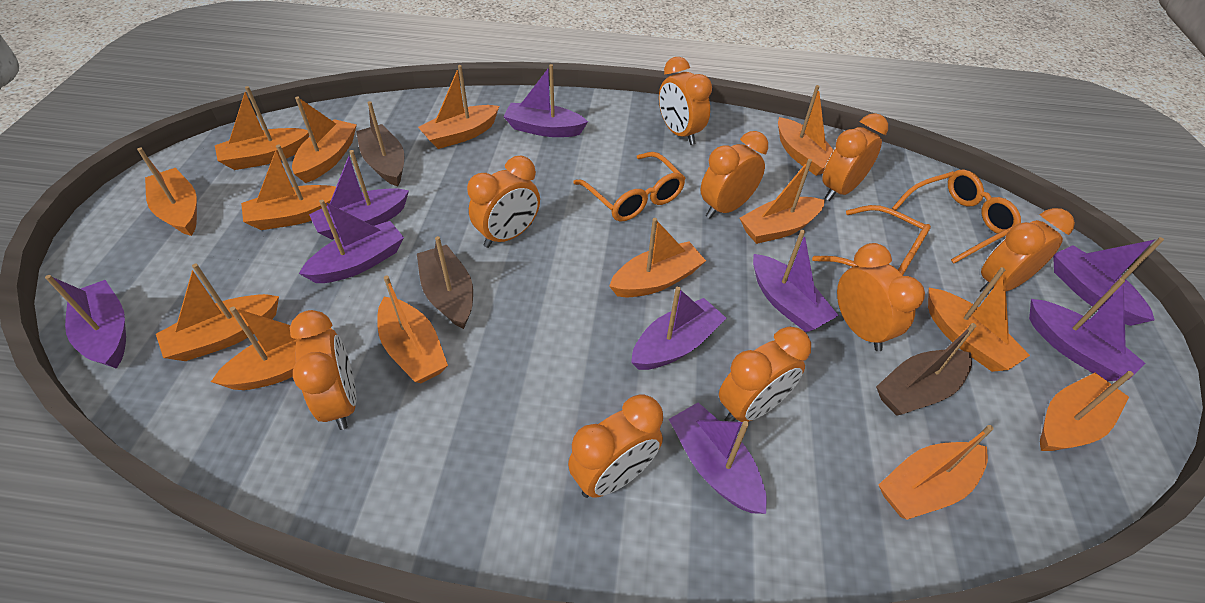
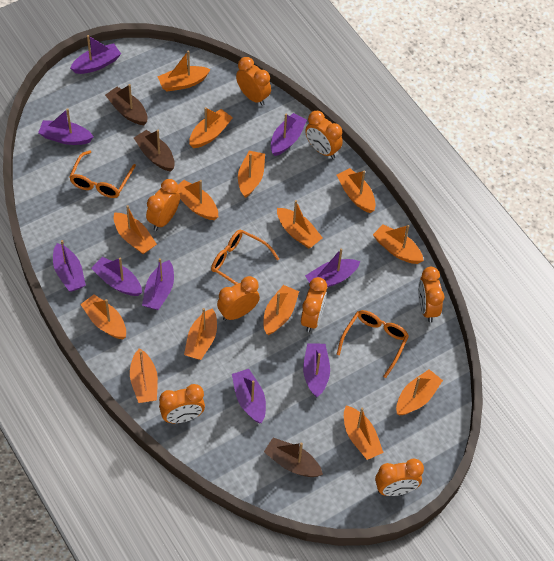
orange clock: [290,310,356,430] [467,156,540,248] [568,394,663,498] [659,57,712,145] [701,131,768,218] [719,327,811,422] [822,113,888,201] [837,243,925,351] [980,208,1075,293] = 9 -> [146,179,180,231] [159,384,205,423] [217,276,260,321] [236,57,271,106] [301,277,327,332] [305,111,343,159] [375,459,424,496] [418,267,444,322] = 8

